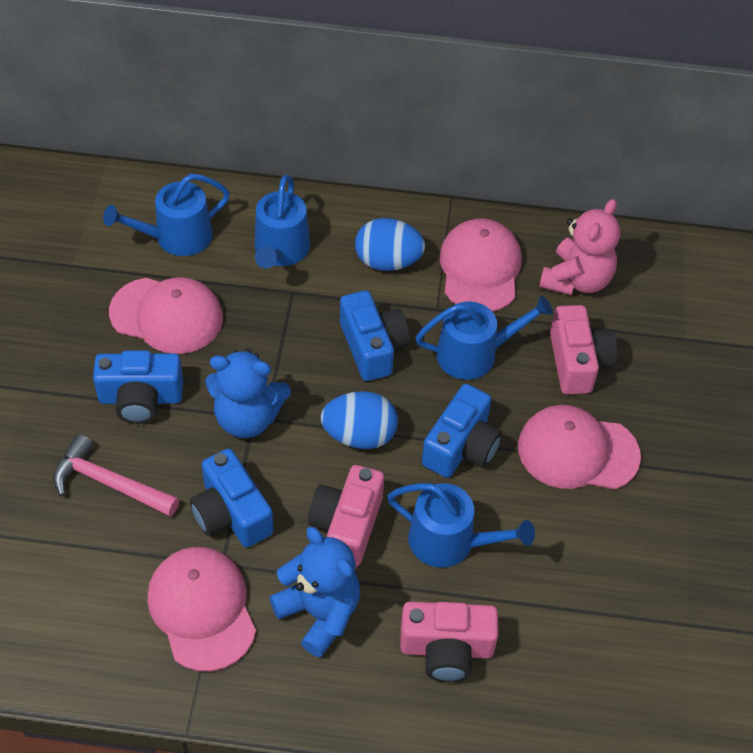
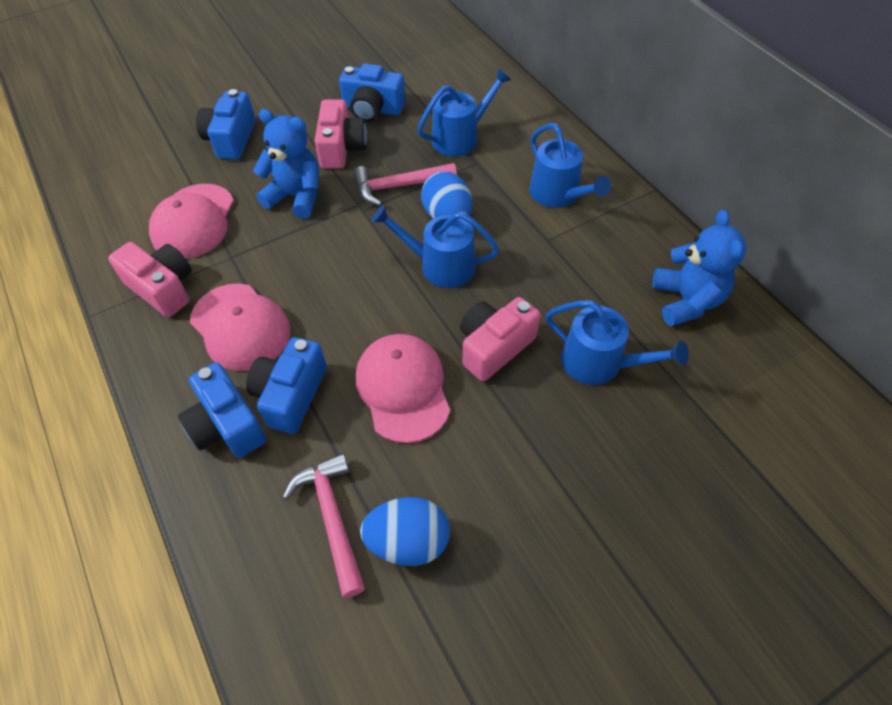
pink cap: [109,277,223,354] [147,547,256,672] [439,219,522,312] [518,405,641,489] = 4 -> [149,184,234,259] [190,283,291,371] [355,334,450,443] = 3
pink hammer: [53,434,179,517] = 1 -> [283,453,365,598] [353,163,457,206] = 2
pink teddy bear: [539,199,620,295] = 1 -> none = 0

